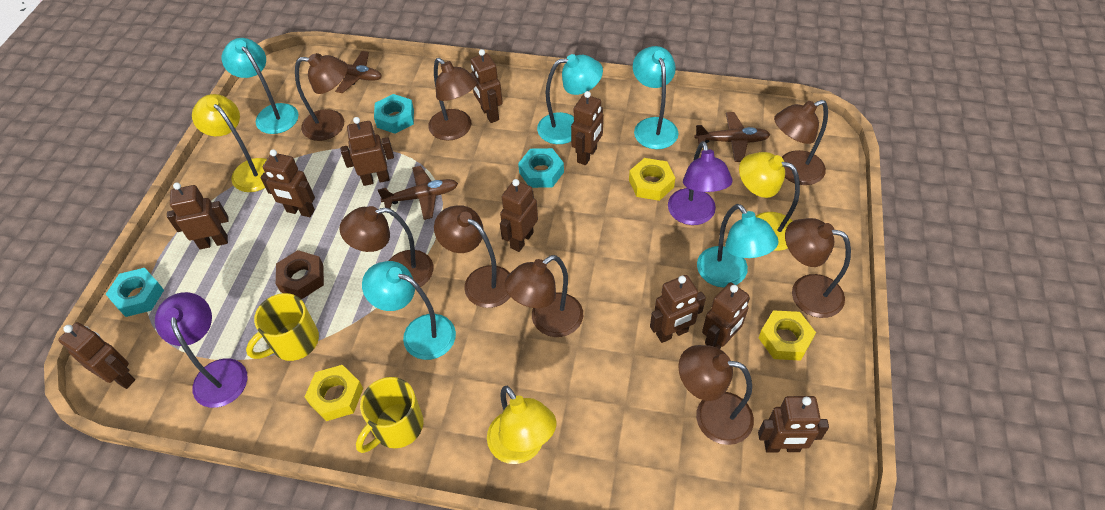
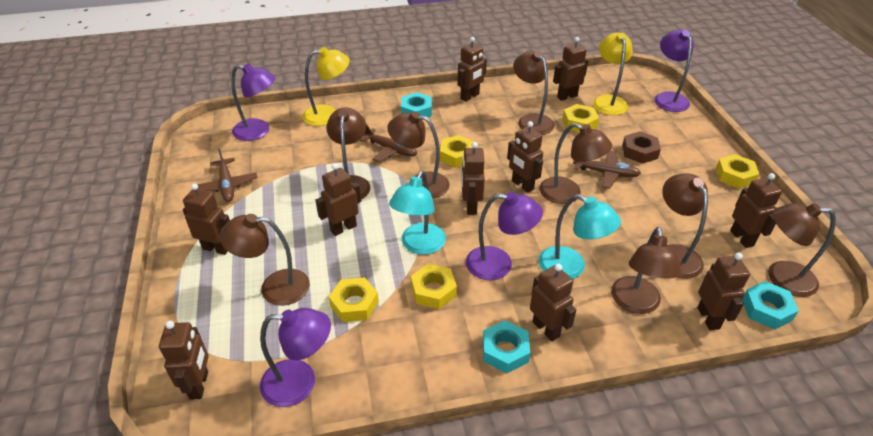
purple lamp: [155,292,248,408] [668,141,732,225] = 2 -> [231,64,275,141] [260,308,331,407] [466,192,543,280] [654,30,694,112] = 4
turquoise lamp: [222,38,299,134] [362,261,456,360] [537,54,603,144] [633,46,678,149] [697,204,779,288] = 5 -> [389,171,446,255] [538,194,621,279] = 2
yellow lamp: [192,94,267,192] [487,386,557,464] [739,152,800,251] = 3 -> [302,47,350,126] [593,32,633,115] = 2
yellow mug: [246,293,319,361] [356,377,423,453] = 2 -> none = 0
yellow nut: [305,365,363,421] [629,158,675,201] [759,310,816,361] = 3 -> [329,277,379,322] [411,264,457,309] [440,135,474,168] [563,104,599,132] [716,154,759,189] = 5

